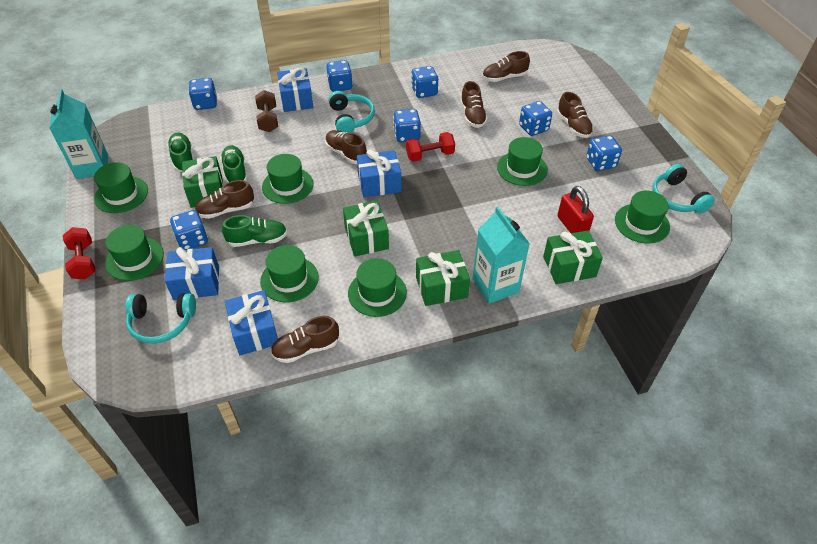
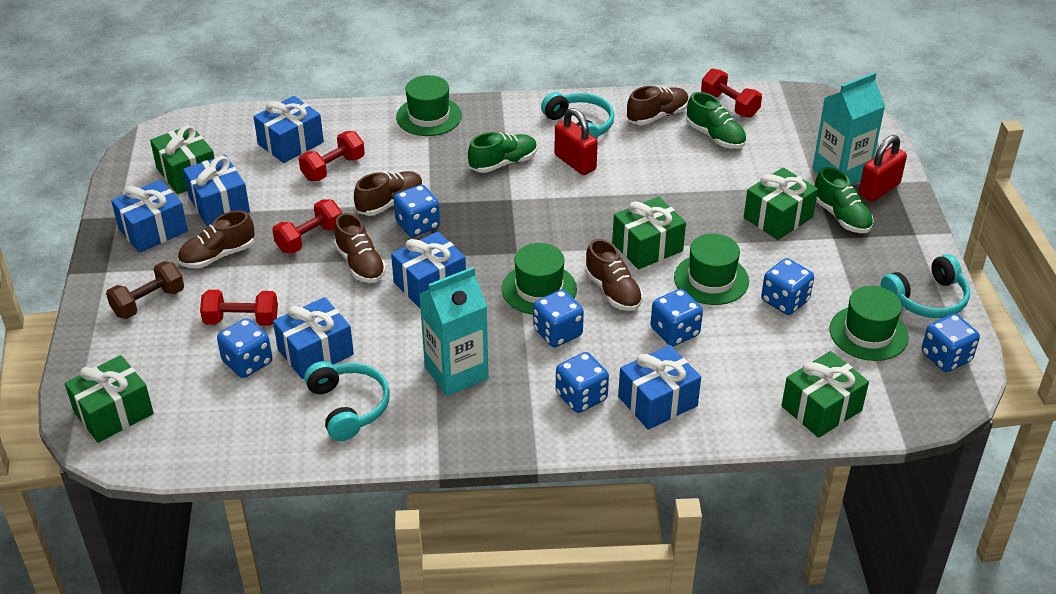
blue gift: [165,247,219,300] [225,290,278,355] [277,68,313,112] [357,150,402,197] = 4 -> [111,180,188,253] [183,155,250,226] [253,96,324,163] [273,297,354,379] [391,231,466,308] [618,345,701,430] = 6
brown shoe: [195,180,254,219] [271,316,339,363] [325,130,367,164] [461,81,488,128] [482,51,530,82] [557,92,594,138] = 6 -> [178,210,255,268] [334,213,386,283] [354,171,423,216] [585,239,643,311] [627,86,689,125] = 5
green gift: [182,156,223,208] [343,201,389,257] [416,250,470,306] [543,231,603,284] = 4 -> [65,355,154,443] [150,125,215,194] [612,197,686,269] [744,167,818,240] [781,351,869,438] = 5
green hat: [94,162,148,213] [105,225,164,281] [260,245,319,302] [262,154,314,204] [348,258,407,317] [497,137,548,186] [615,190,670,244] = 7 -> [396,75,462,136] [502,243,577,315] [674,233,749,305] [830,286,909,361] = 4
red dumbbell: [63,227,96,279] [406,132,455,162] = 2 -> [200,290,278,326] [272,199,342,254] [299,131,365,181] [701,69,762,117] = 4
red padlock: [558,186,594,233] = 1 -> [554,108,598,175] [859,135,907,202] = 2

